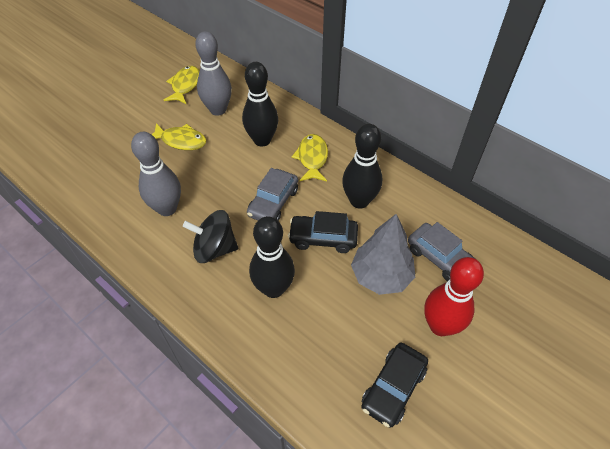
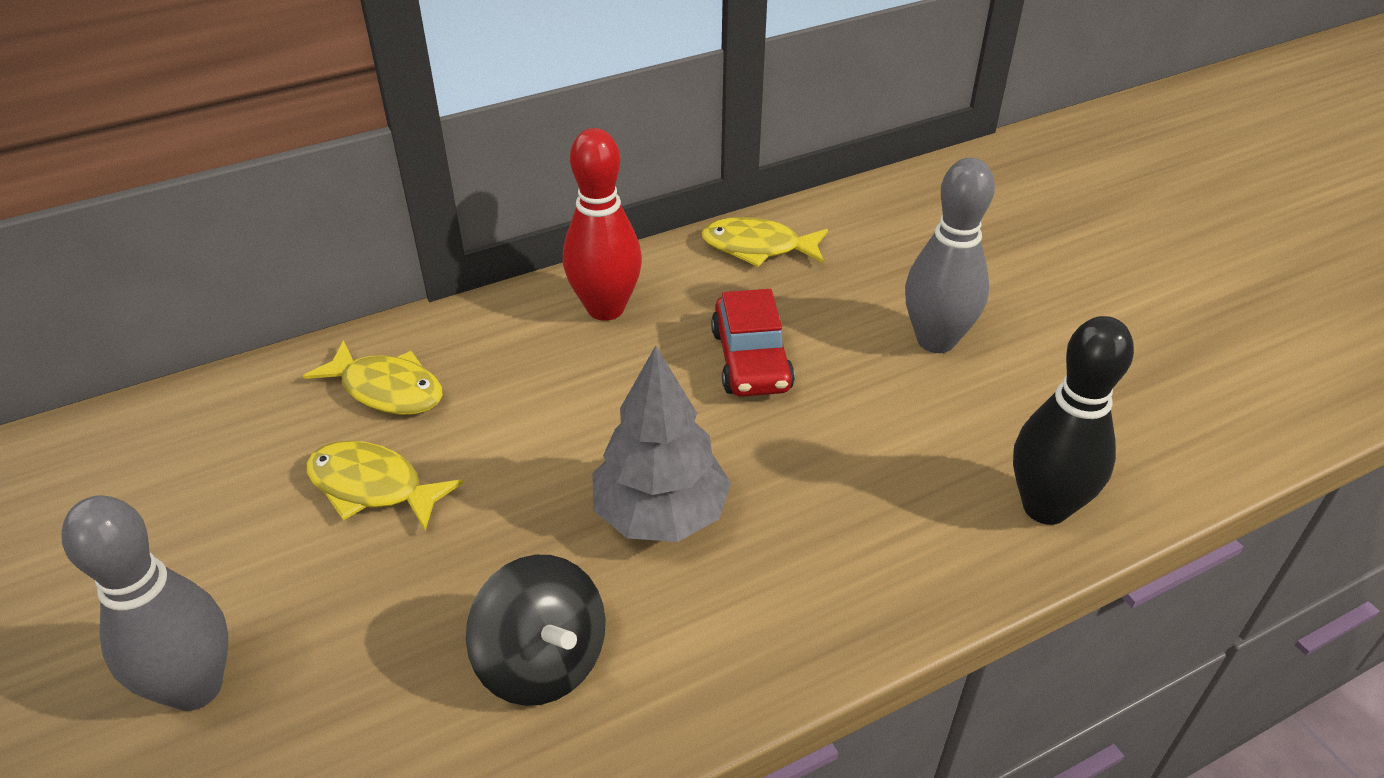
black bowling pin: [242,62,278,147] [249,216,295,298] [342,124,382,209] = 3 -> [1013,316,1134,525] = 1
black car: [288,211,358,253] [361,343,428,428] = 2 -> none = 0
grey car: [247,168,298,221] [408,222,477,281] = 2 -> none = 0
red car: none = 0 -> [711,289,795,397] = 1

